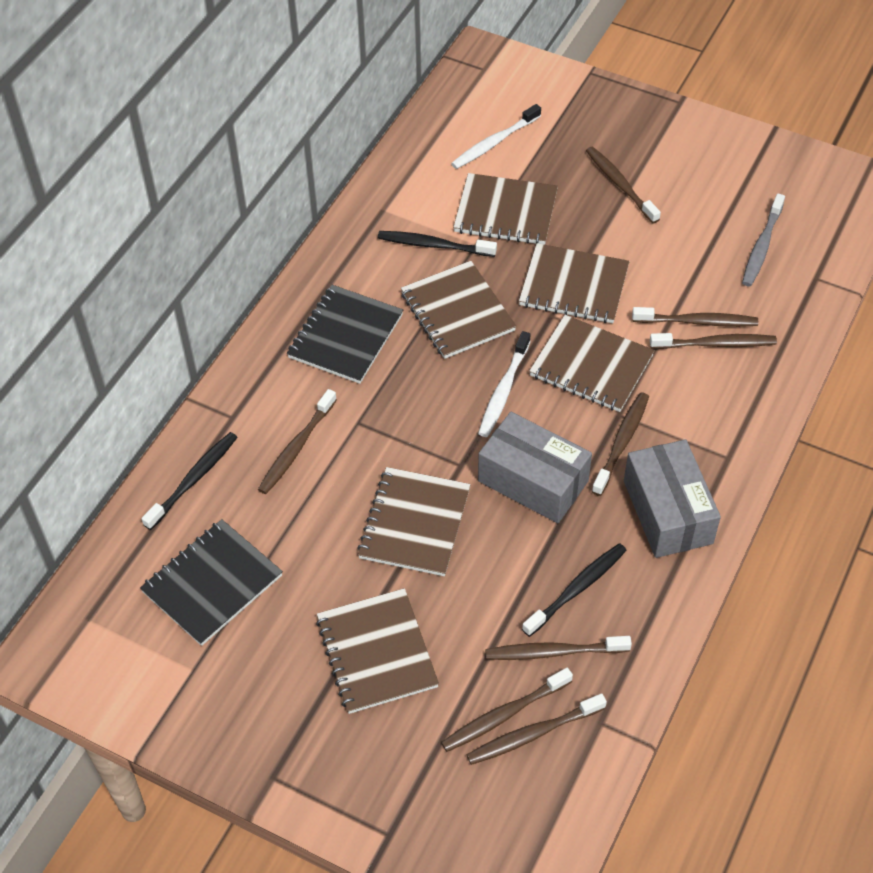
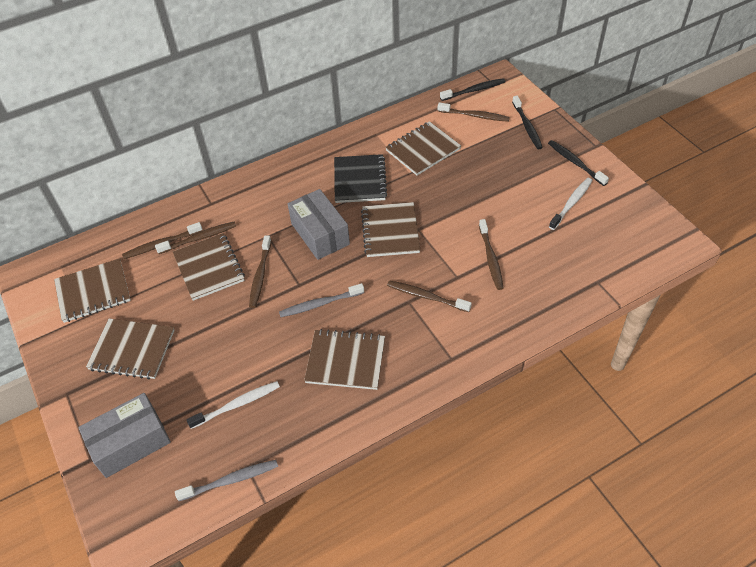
black notebook: [140,519,283,646] [287,285,403,384] = 2 -> [334,154,387,203] = 1
brown toothbrush: [258,389,337,494] [441,668,573,752] [466,693,607,765] [485,636,632,660] [586,147,661,224] [592,392,649,496] [632,307,758,327] [650,333,777,349] = 8 -> [122,222,203,259] [155,222,236,254] [249,236,271,308] [387,280,472,312] [438,102,510,122] [479,219,504,290] = 6
grey toothbrush: [742,194,785,286] = 1 -> [175,460,278,501] [279,283,364,317] = 2

